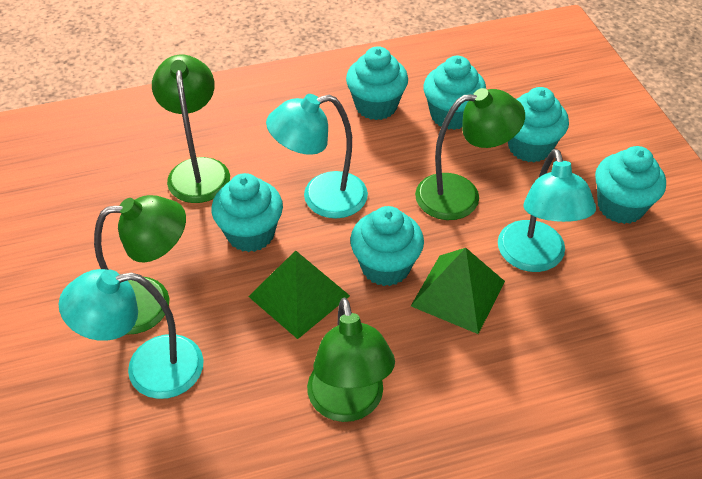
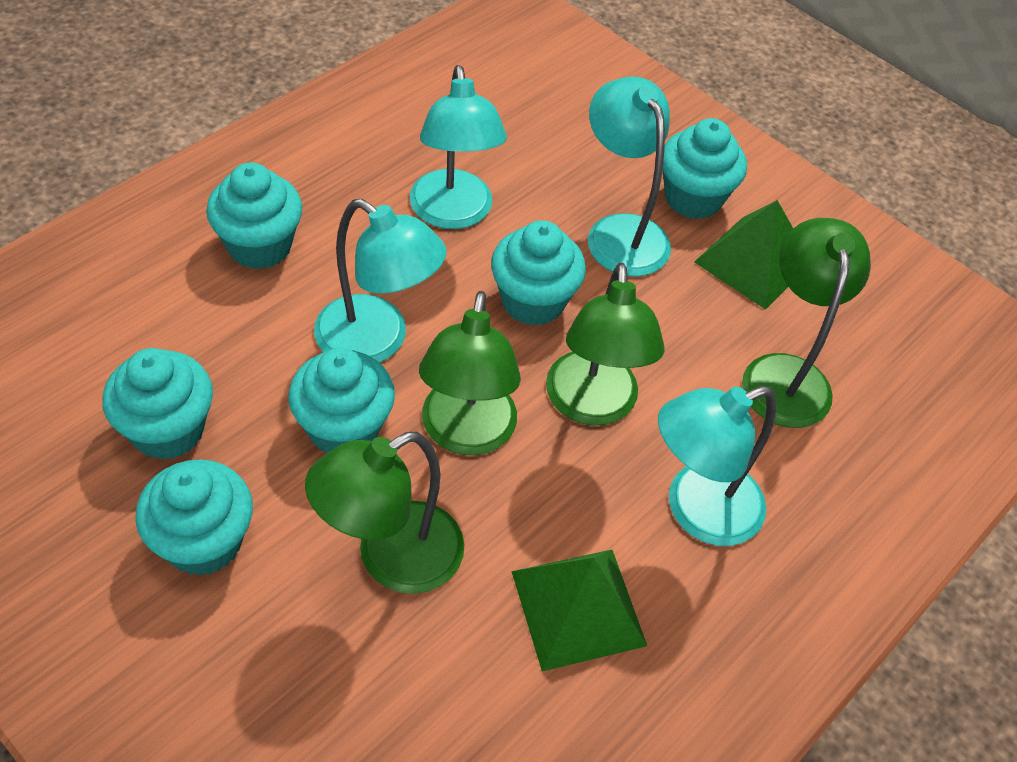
turquoise lamp: [59,269,204,399] [266,94,368,218] [498,149,596,272] = 3 -> [314,199,447,363] [410,65,507,229] [588,77,671,277] [658,386,777,546] = 4

